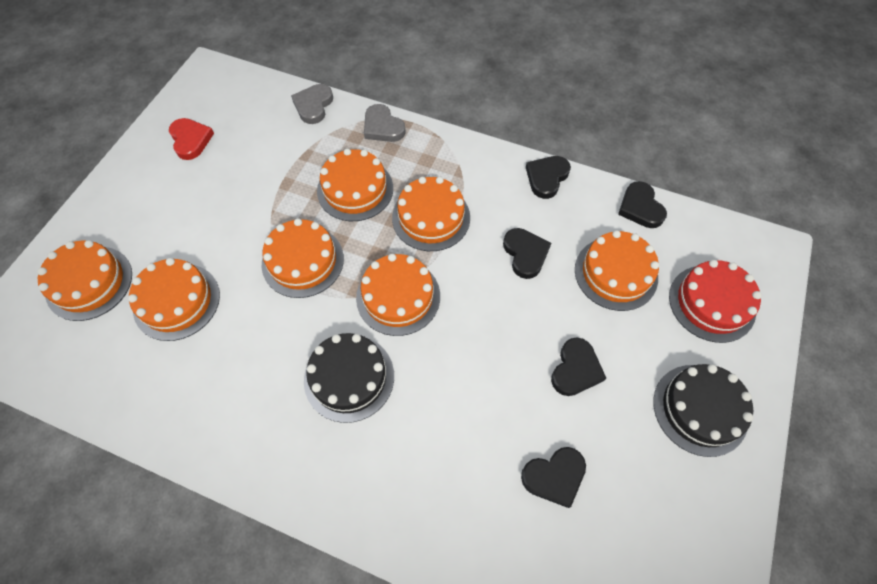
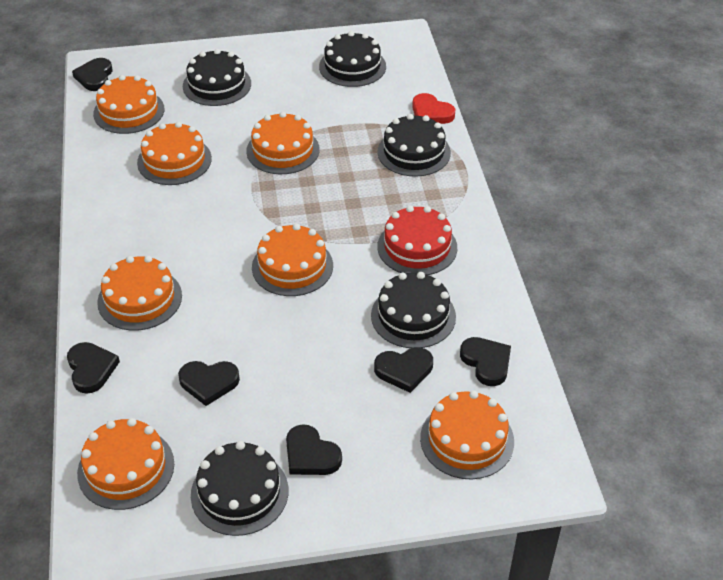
black cake: [304,333,394,423] [653,364,753,457] = 2 -> [183,49,251,106] [191,441,288,536] [319,31,386,87] [371,272,456,348] [377,114,451,177] = 5
black heart: [503,228,551,279] [521,447,586,508] [526,156,571,199] [551,338,606,396] [618,181,667,228] = 5 -> [67,342,120,394] [72,58,113,91] [178,361,240,406] [286,424,342,475] [374,347,433,393] [460,337,511,386] = 6
grey heart: [291,84,333,124] [364,104,406,142] = 2 -> none = 0

